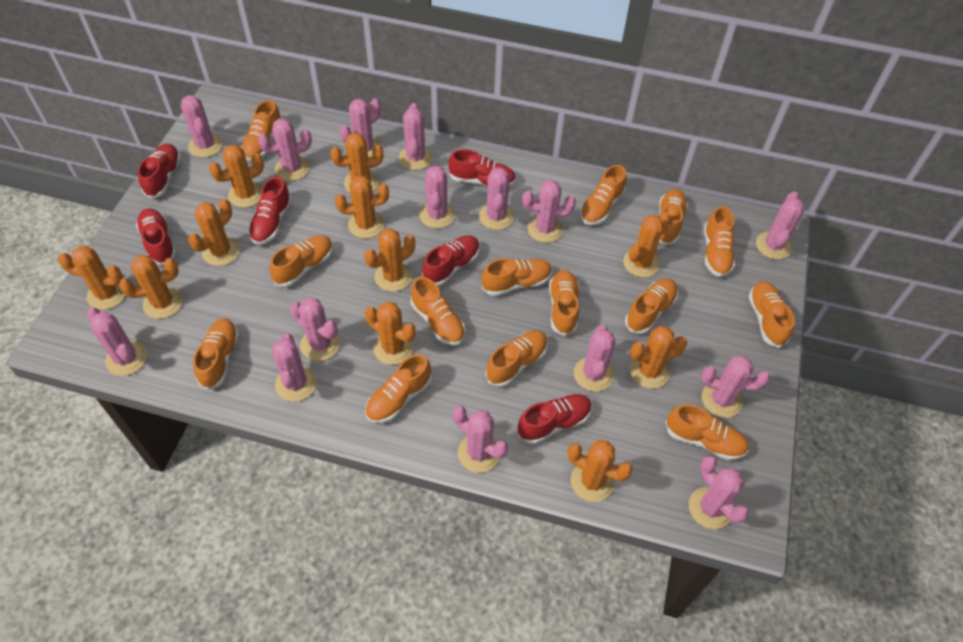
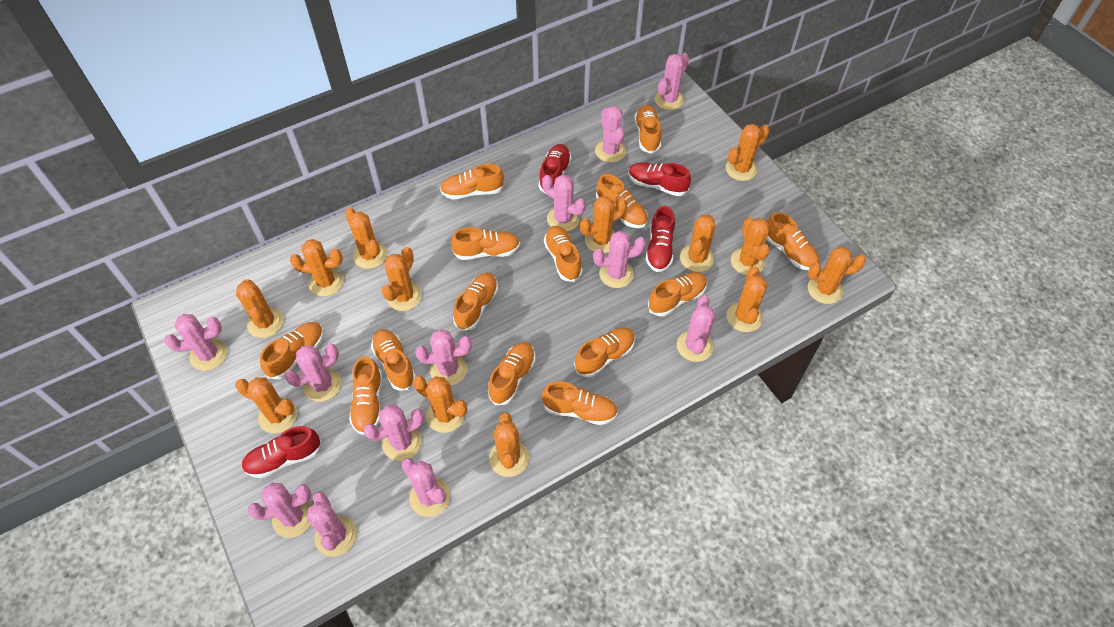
orange cactus: [58,246,126,310] [119,255,183,319] [188,199,240,266] [209,145,264,208] [330,133,384,192] [335,175,389,238] [364,228,415,292] [365,302,416,365] [567,440,633,502] [623,213,671,278] [630,326,687,389] = 11 -> [235,377,297,434] [236,279,284,338] [290,239,344,297] [345,208,387,269] [382,247,422,311] [413,376,467,433] [489,413,529,477] [580,196,627,253] [680,215,715,272] [726,124,769,181] [727,266,767,332] [731,217,770,275] [808,247,866,304] = 13
pink cactus: [87,308,147,376] [181,95,223,158] [258,118,312,181] [272,334,317,402] [290,297,340,361] [340,98,381,157] [399,103,433,170] [420,166,455,228] [453,406,508,473] [479,167,514,230] [522,180,576,243] [574,325,616,392] [689,456,749,529] [701,356,770,418] [756,191,805,260] = 15 -> [164,314,227,371] [248,483,312,538] [284,344,342,402] [307,491,357,557] [364,405,424,461] [402,458,451,517] [415,329,472,386] [542,175,586,232] [593,231,646,288] [595,106,626,163] [655,53,689,110] [677,296,715,362] = 12
red shoe: [136,208,176,265] [138,144,181,199] [248,177,292,245] [422,236,480,286] [448,149,516,187] [518,394,592,444] = 6 -> [241,426,322,478] [538,144,571,194] [629,162,691,196] [646,206,675,272] = 4

